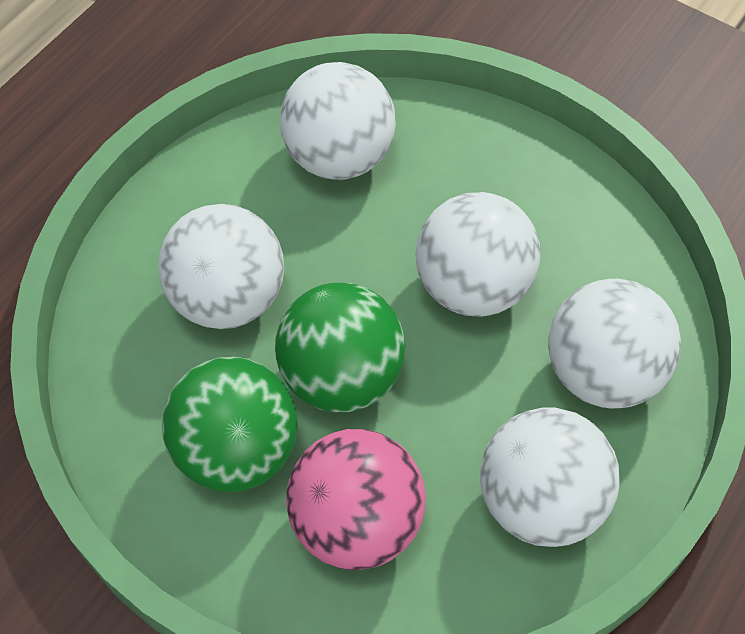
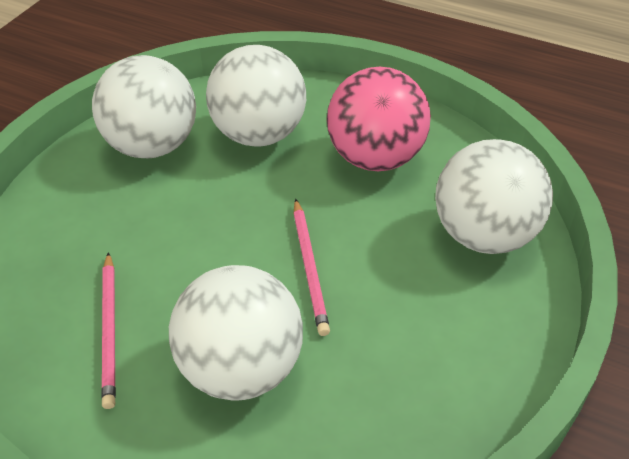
green ball: [162,357,298,492] [275,282,405,413] = 2 -> none = 0
pink pencil: none = 0 -> [101,252,116,409] [294,199,330,336] = 2
white ball: [158,204,284,329] [280,62,396,180] [415,192,540,317] [480,407,620,547] [548,279,681,409] = 5 -> [92,55,196,158] [169,265,303,400] [206,45,306,147] [435,139,553,254] = 4

